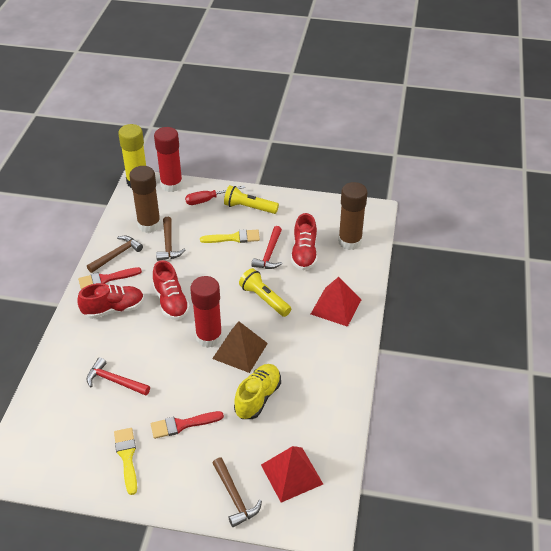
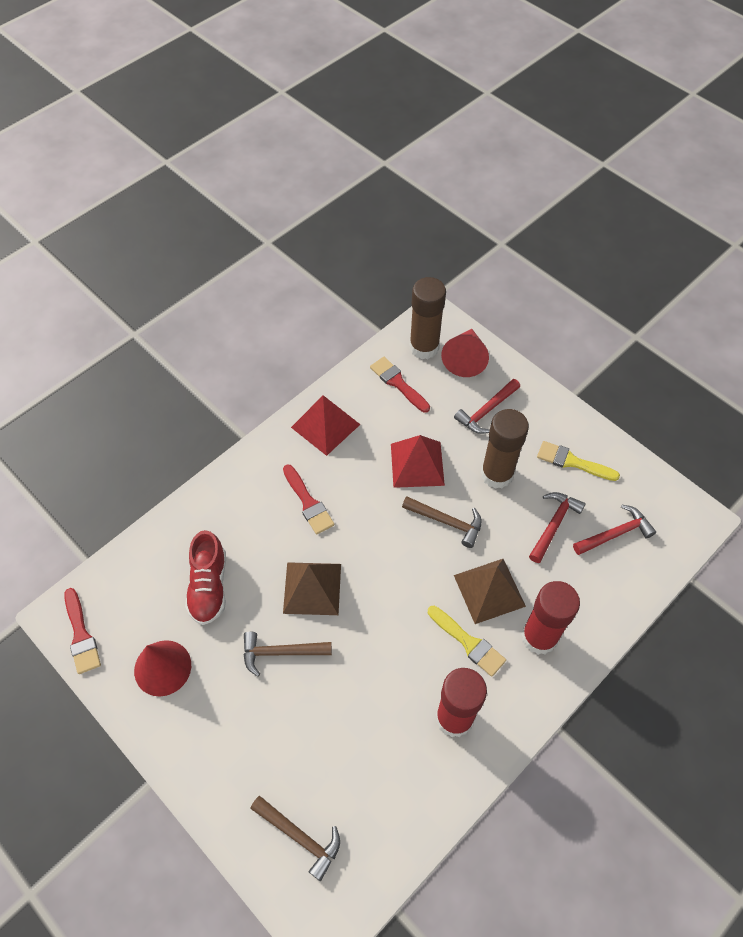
brown pyramid: [212,321,268,373] = 1 -> [283,562,341,615] [454,559,526,624] = 2
red brush: [78,267,142,289] [151,411,224,439] = 2 -> [64,588,101,674] [283,464,335,534] [370,357,430,413] = 3
red cone: none = 0 -> [134,640,191,696] [441,329,489,377] = 2
red hammer: [86,357,150,396] [251,226,282,269] = 2 -> [454,379,520,434] [529,492,586,563] [573,505,656,555] = 3
red screwdriver: [185,185,245,205] = 1 -> none = 0
red shoe: [77,283,144,319] [153,260,190,320] [291,213,317,270] = 3 -> [185,530,226,625] = 1
yellow flashlight: [224,185,279,214] [239,268,291,317] = 2 -> none = 0
yellow glue stick: [118,124,146,188] = 1 -> none = 0
yellow shoe: [234,364,281,419] = 1 -> none = 0

